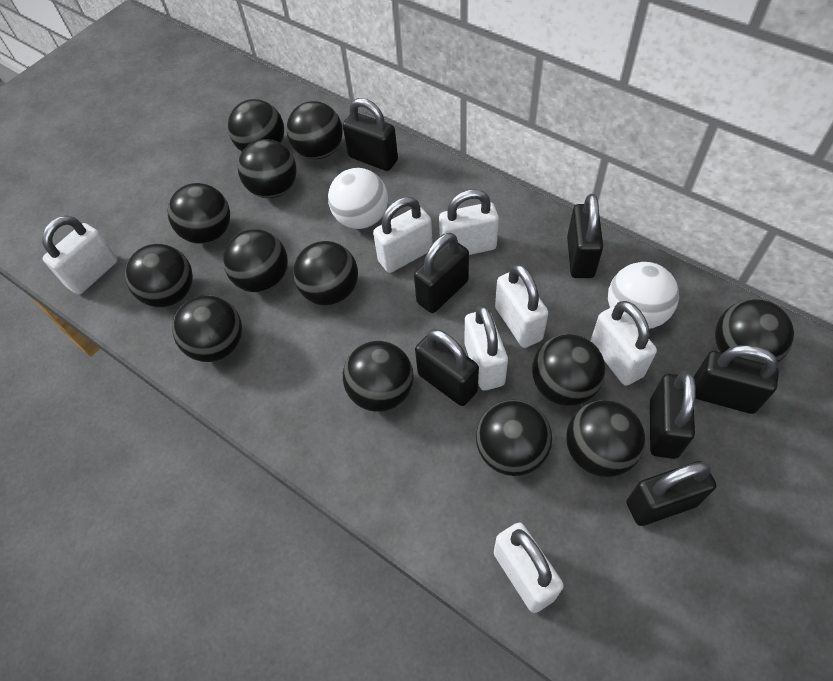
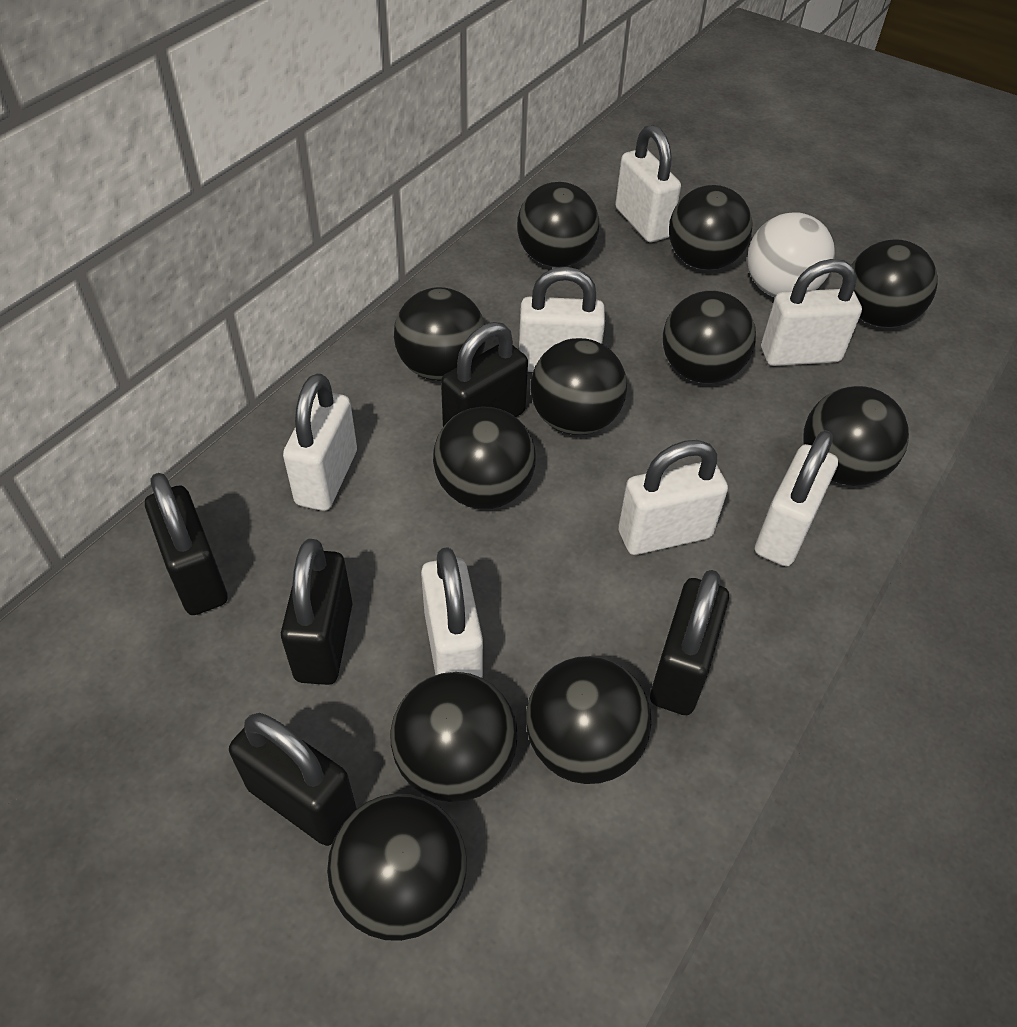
black ball: [125,244,193,307] [167,183,230,244] [172,295,242,362] [223,229,288,293] [228,99,284,151] [238,139,297,198] [287,101,343,159] [293,241,358,306] [343,341,413,412] [476,400,552,476] [532,334,606,406] [566,400,645,477] [715,299,794,363] = 13 -> [327,793,467,941] [390,672,518,802] [394,287,486,381] [433,407,536,509] [517,182,599,268] [526,656,652,784] [531,338,627,435] [663,291,756,384] [669,185,753,270] [804,386,909,486] [851,239,938,328] = 11
black padlock: [343,98,398,171] [414,233,469,313] [415,329,479,406] [567,194,603,278] [626,461,716,526] [650,371,696,459] [694,345,779,414] = 7 -> [145,473,228,615] [229,713,356,846] [281,539,352,685] [441,322,528,427] [650,570,729,715] = 5
white ball: [328,168,388,229] [608,262,679,329] = 2 -> [747,212,835,297] = 1

